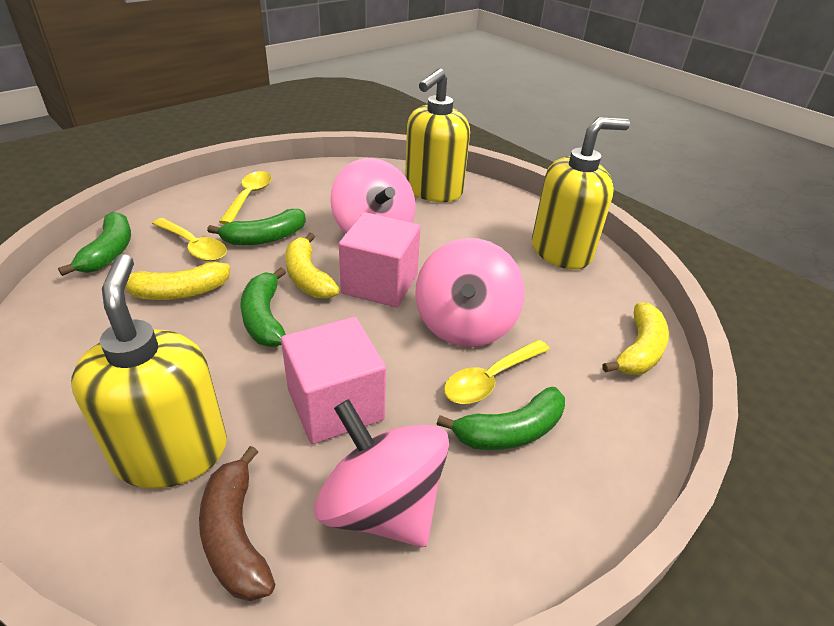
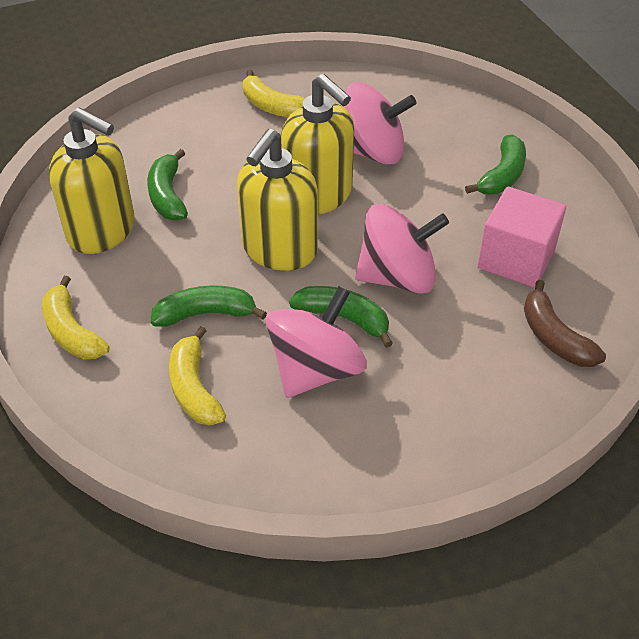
pink cube: [281,317,386,444] [339,212,421,307] = 2 -> [478,187,566,288] = 1
yellow spoon: [152,218,227,261] [219,171,272,224] [444,339,550,404] = 3 -> none = 0

